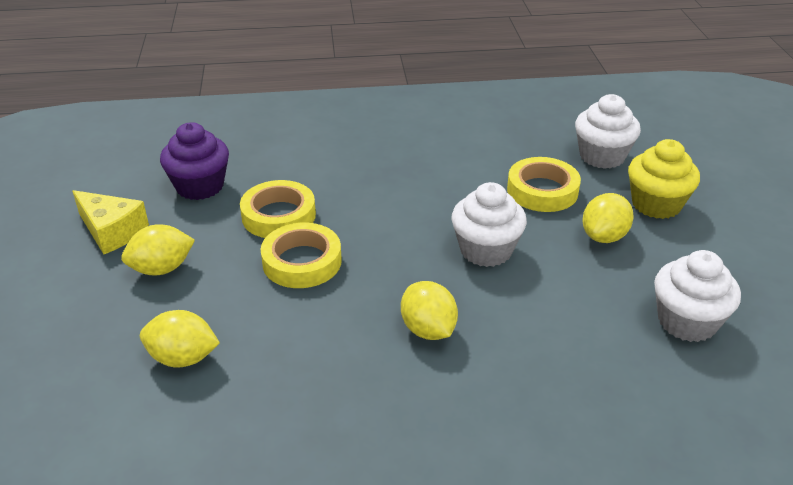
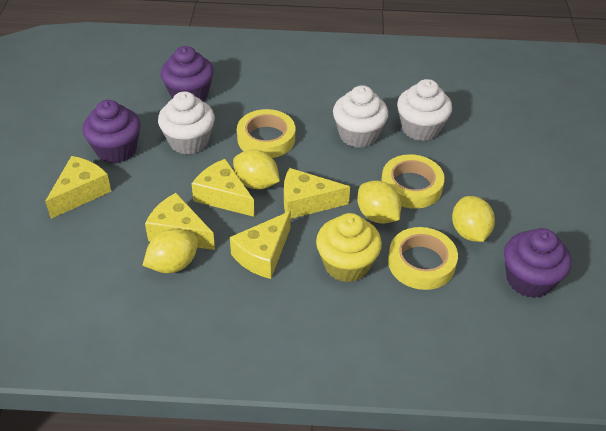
purple cupcake: [160,122,229,200] = 1 -> [82,100,141,164] [161,46,214,101] [504,228,571,298] = 3
yellow cheese: [72,190,149,254] = 1 -> [45,156,112,219] [145,193,215,250] [192,159,255,217] [230,211,291,279] [284,168,350,219] = 5

